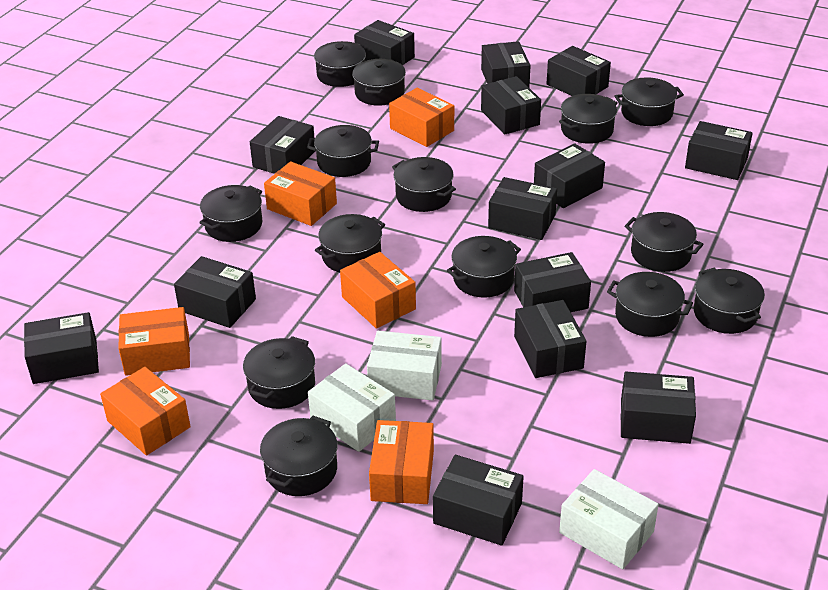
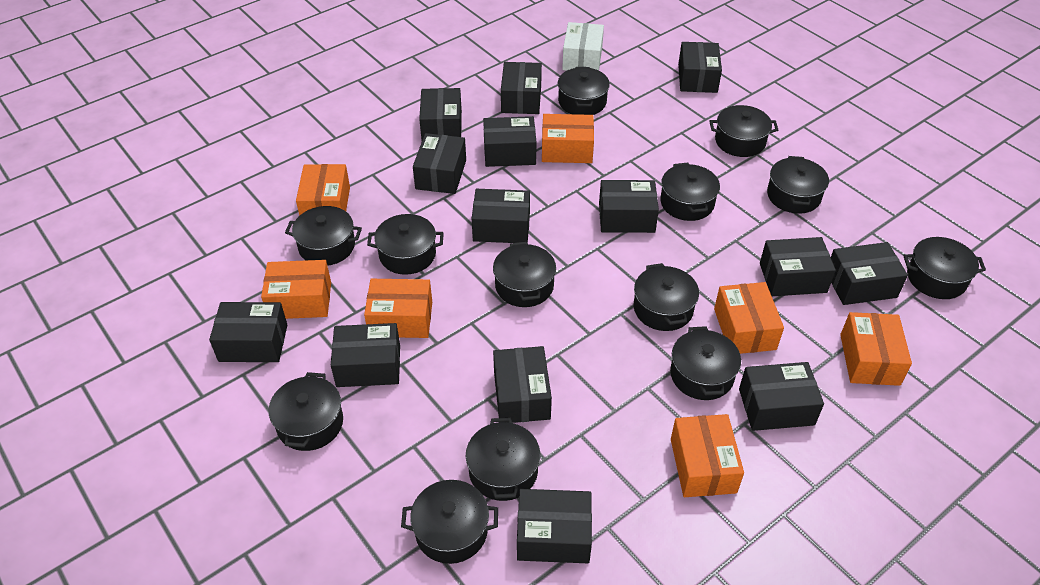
black pot: [199,185,262,242] [243,336,315,409] [260,416,338,496] [307,125,379,177] [314,41,366,87] [315,214,385,272] [352,58,406,106] [392,157,456,212] [447,236,521,298] [559,94,618,144] [607,272,693,337] [615,77,684,126] [625,212,704,272] [693,268,765,334] = 14 -> [269,372,343,451] [285,206,362,266] [367,214,444,275] [401,480,498,564] [466,418,540,501] [493,242,556,307] [558,67,610,115] [634,263,699,331] [660,163,720,221] [670,326,741,400] [710,105,778,157] [767,156,829,214] [903,237,986,299] = 13
orange box: [100,367,191,456] [118,307,190,376] [264,161,337,226] [340,252,416,329] [369,420,434,504] [389,88,454,147] = 6 -> [261,260,331,319] [296,164,350,216] [364,279,432,338] [542,114,594,163] [671,414,744,497] [714,282,784,354] [840,312,912,386] = 7
white box: [308,363,396,452] [367,331,442,400] [559,469,659,569] = 3 -> [562,22,604,71] = 1

